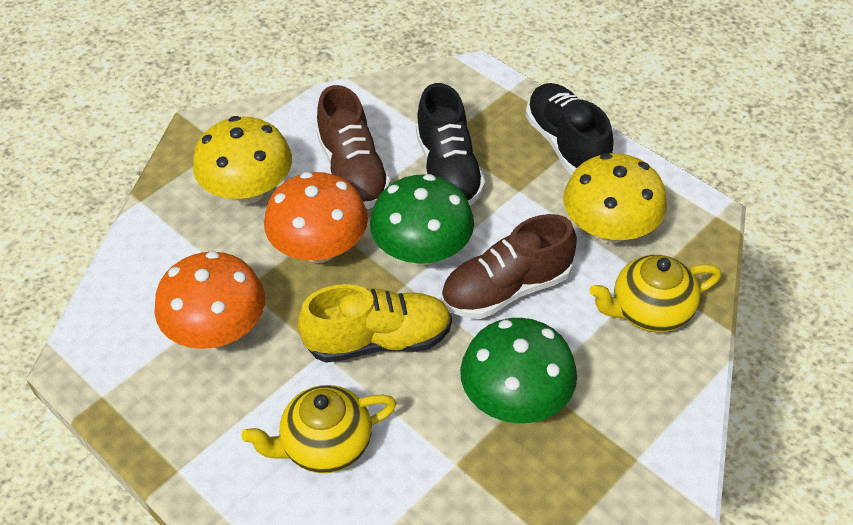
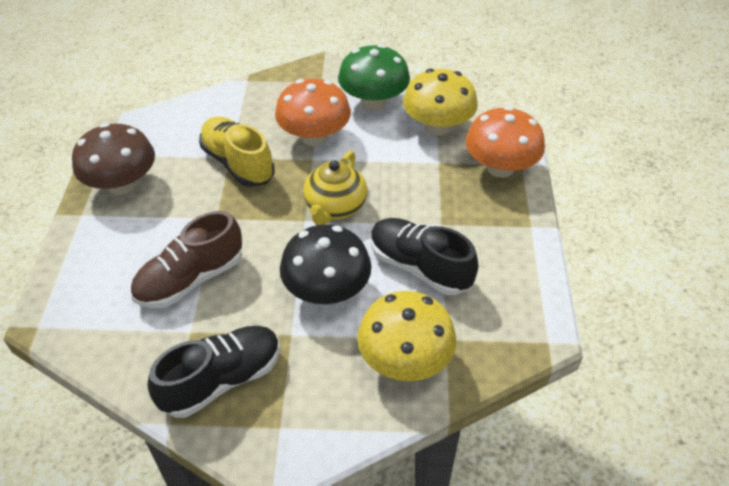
black mushroom: none = 0 -> [280,224,372,304] = 1
brown mushroom: none = 0 -> [72,123,155,195] = 1
brown shoe: [317,85,391,209] [441,214,577,319] = 2 -> [130,211,242,308] = 1
green mushroom: [370,174,474,266] [460,318,577,423] = 2 -> [338,44,410,110] = 1
yellow teapot: [241,385,397,473] [590,255,721,333] = 2 -> [303,151,367,225] = 1

